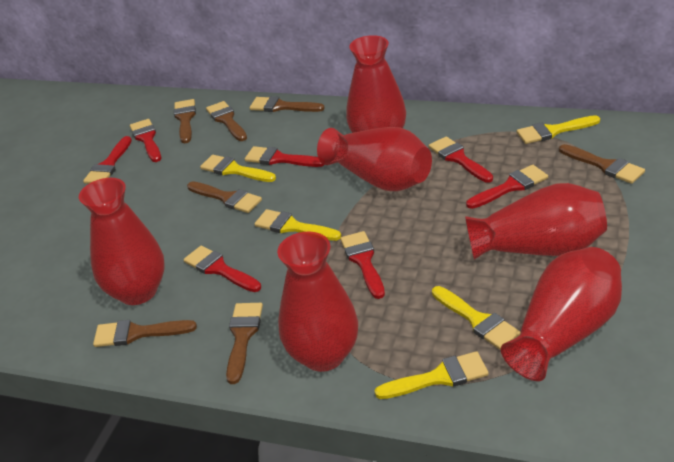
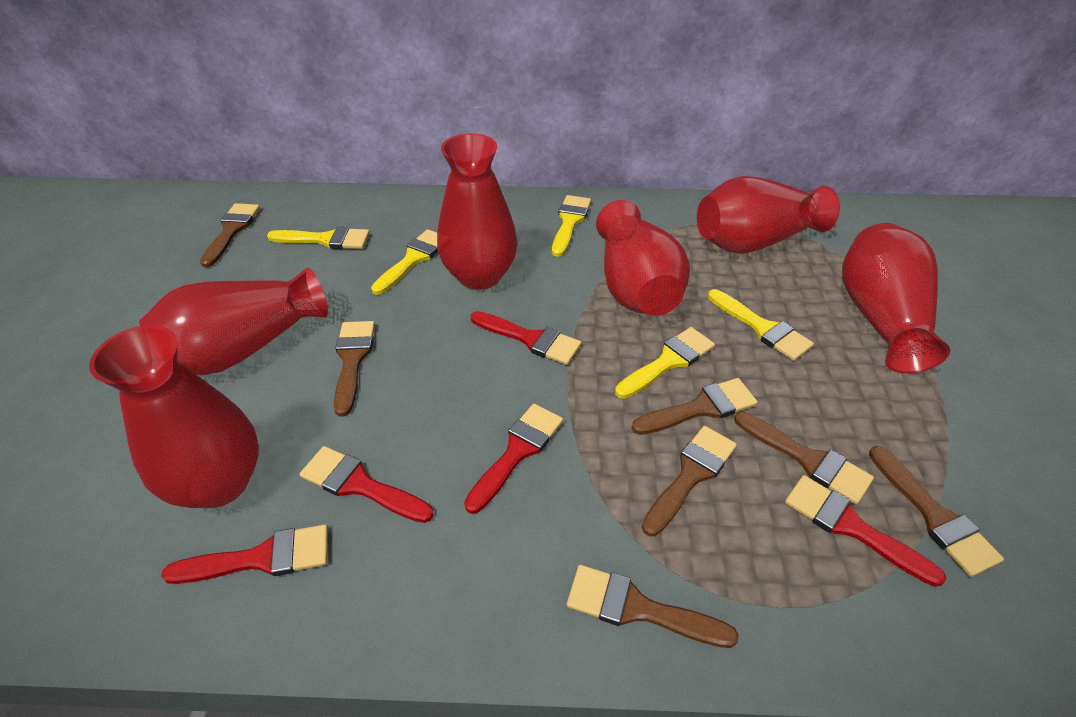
red brush: [83,136,132,184] [130,119,161,162] [183,245,261,292] [245,146,324,167] [340,231,385,299] [429,136,493,183] [466,165,548,209] = 7 -> [161,524,328,584] [300,446,434,523] [464,404,563,514] [470,311,582,365] [785,475,946,587] = 5

